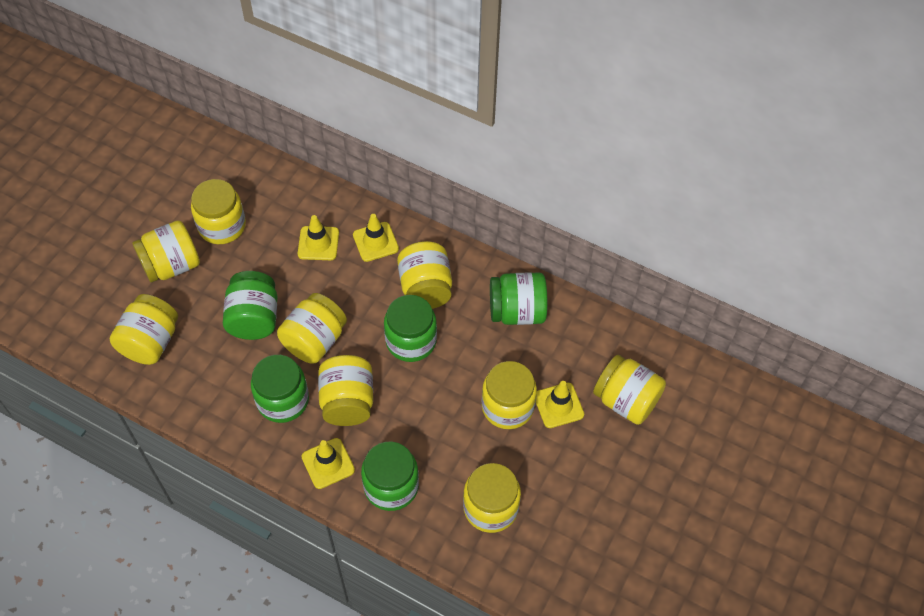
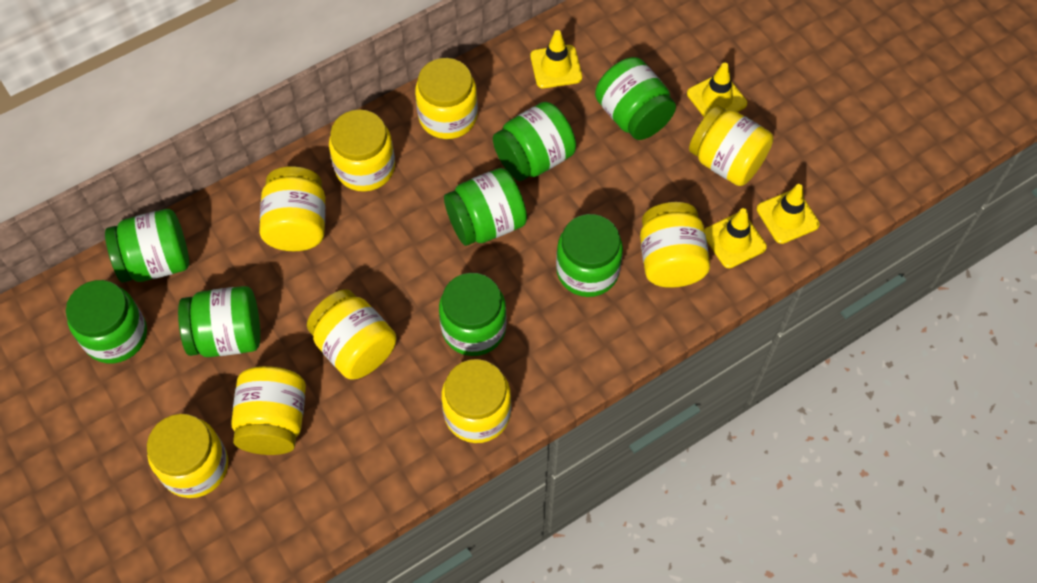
green jar: [223,271,277,340] [251,355,309,423] [361,442,419,511] [384,295,437,362] [490,272,547,325] = 5 -> [66,280,147,363] [105,209,189,283] [178,286,260,357] [439,273,507,356] [444,168,527,246] [493,102,576,181] [556,214,623,297] [595,57,676,140] = 8

